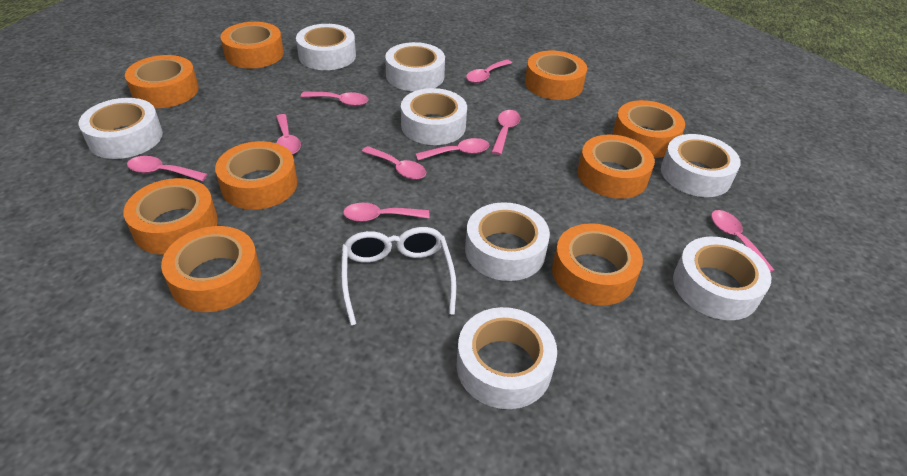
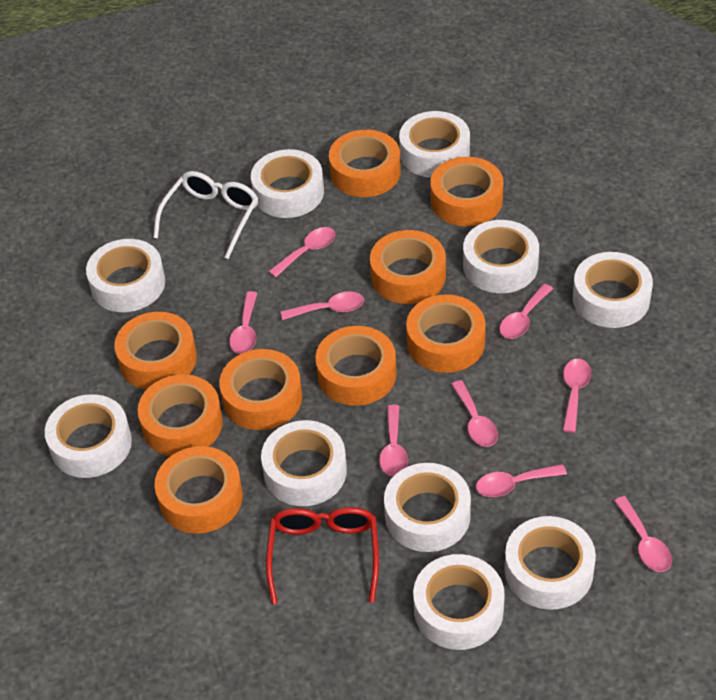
red glasses: none = 0 -> [266,507,379,604] = 1
white tape: [79,98,163,159] [296,24,356,70] [385,42,445,91] [401,88,467,145] [456,307,557,409] [465,202,550,281] [661,134,741,197] [673,237,771,320] = 8 -> [45,394,132,478] [86,239,165,312] [251,149,324,218] [261,420,347,506] [384,463,471,552] [399,111,470,178] [413,554,505,650] [463,220,539,293] [505,516,596,610] [573,252,653,328] = 10

